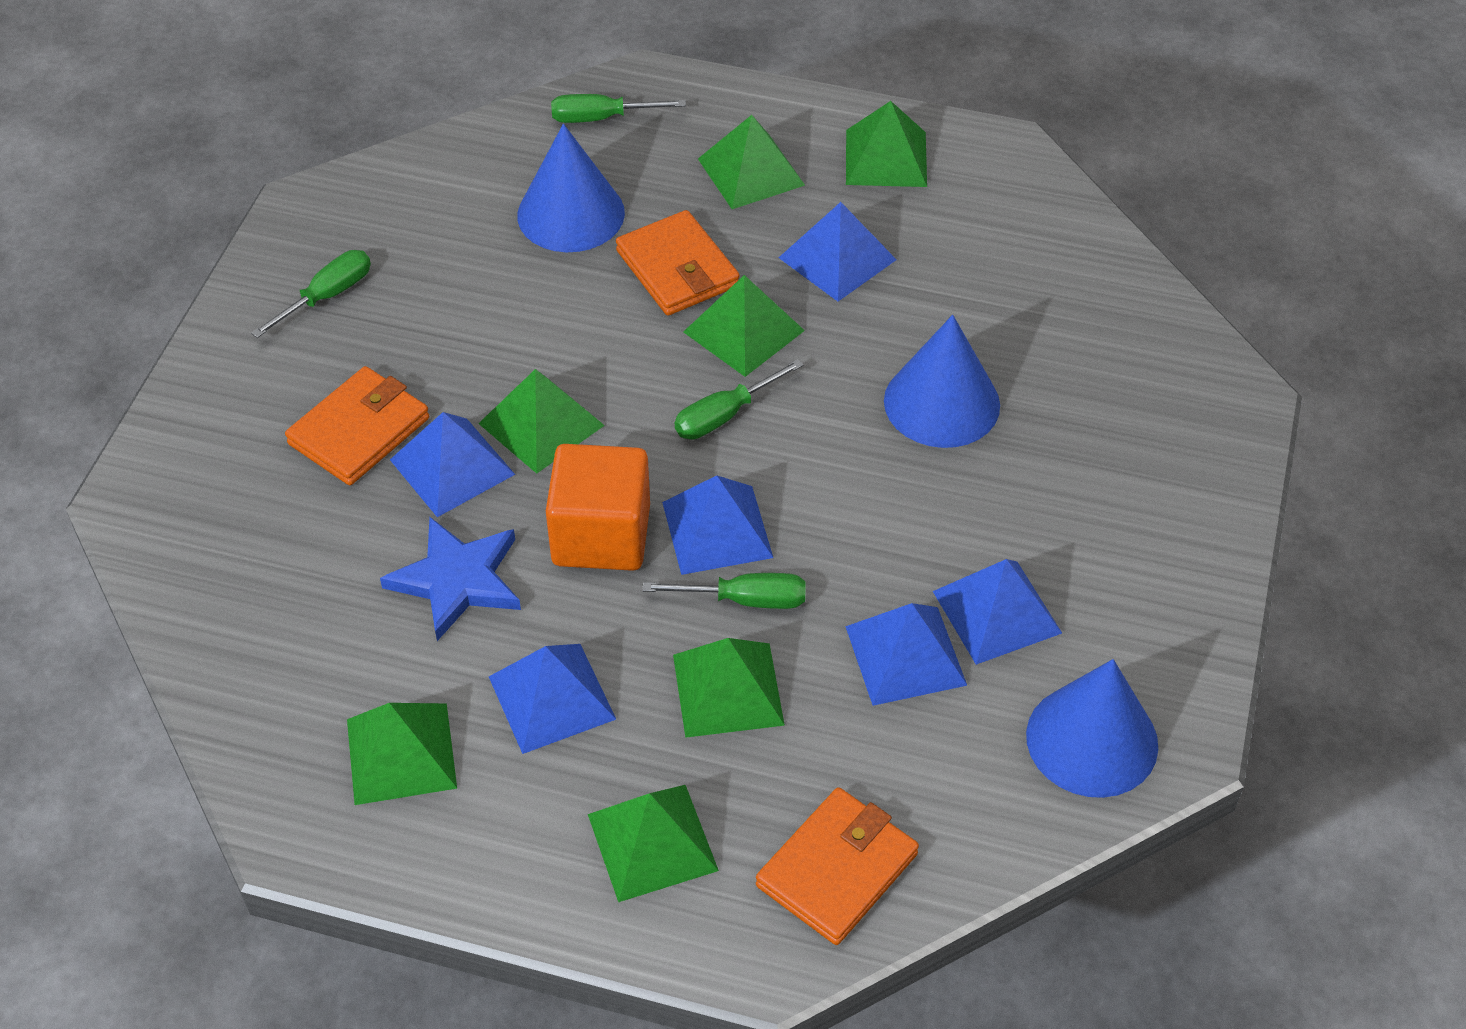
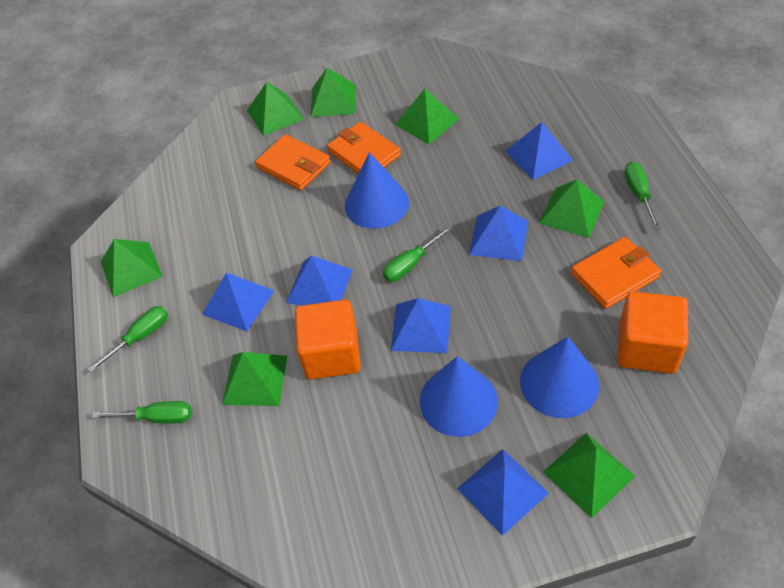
blue star: [380,517,521,641] = 1 -> none = 0
orange cube: [546,444,650,571] = 1 -> [295,300,361,380] [617,291,688,374] = 2

